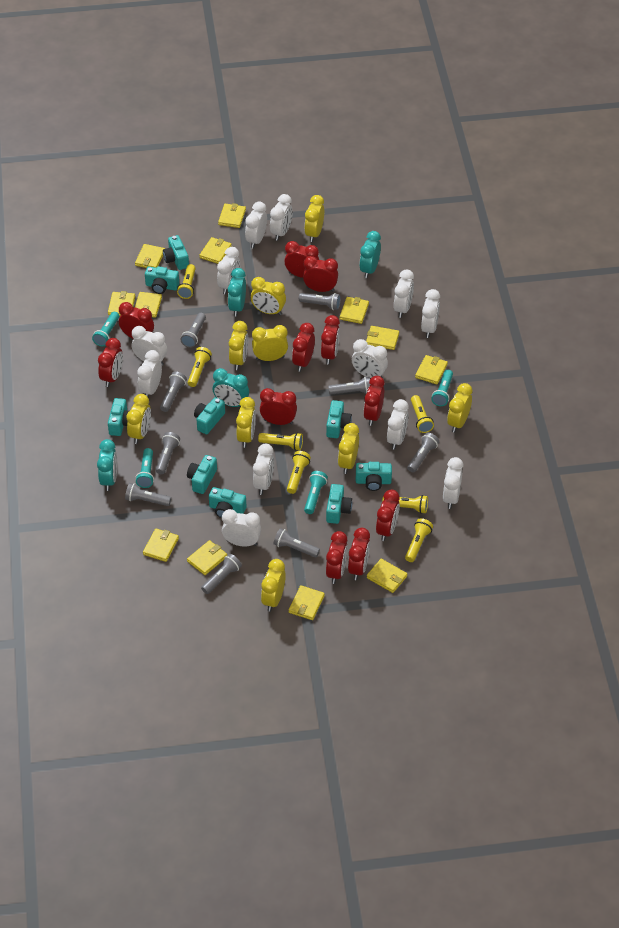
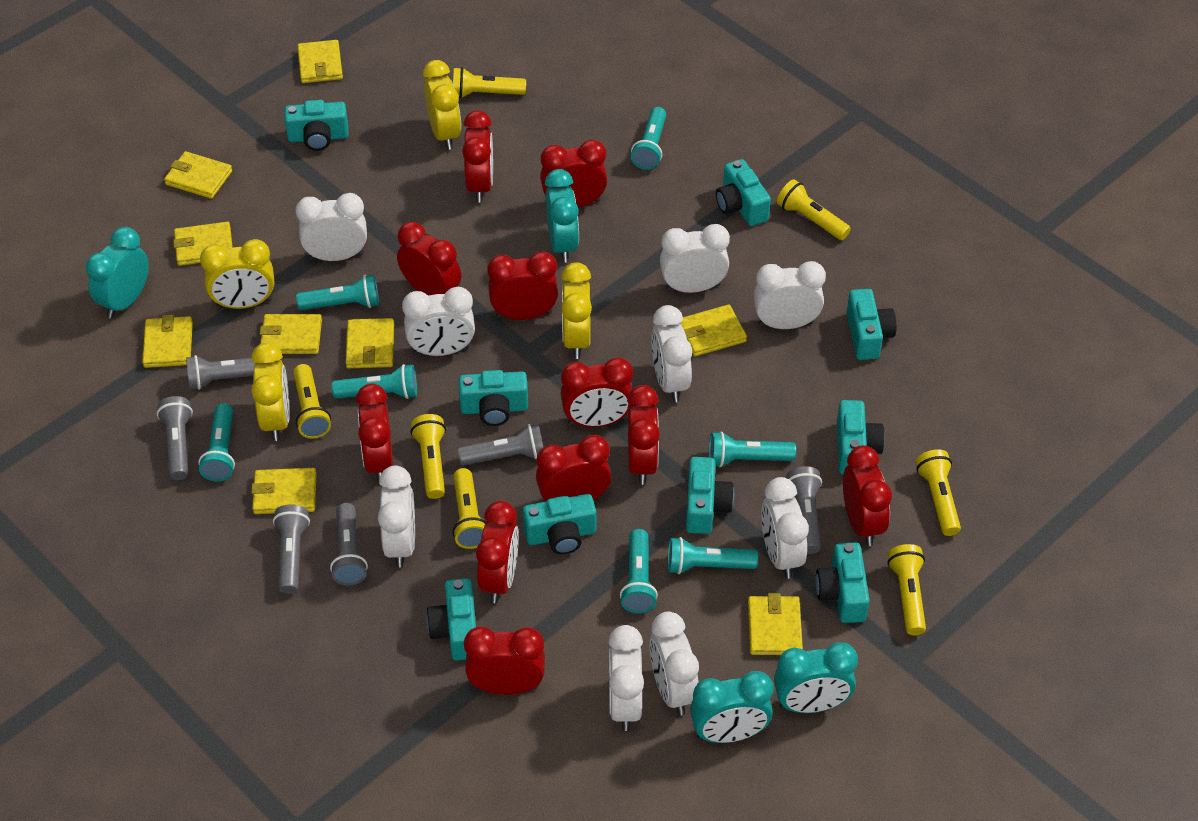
grey flashlight: [125,483,171,506] [156,432,180,474] [160,372,187,412] [180,313,206,348] [201,554,242,594] [273,528,320,557] [299,293,341,310] [328,377,370,395] [407,433,439,473] = 9 -> [157,396,193,480] [186,355,256,390] [273,504,310,594] [330,503,368,586] [457,424,543,466] [786,466,822,554] = 6
turquoise flashlight: [92,312,119,346] [136,448,154,488] [304,471,328,514] [431,370,453,406] = 4 -> [198,403,235,482] [296,274,379,310] [332,364,417,399] [620,529,658,613] [631,107,666,170] [668,537,758,574] [709,431,796,467] = 7
white clock: [132,326,167,366] [137,350,162,397] [217,247,240,294] [222,509,261,547] [245,202,267,249] [253,444,274,495] [270,194,293,241] [352,339,388,378] [387,399,409,450] [394,270,414,318] [421,289,440,338] [443,457,464,509] = 12 -> [296,193,367,261] [378,466,415,567] [402,287,475,356] [608,625,644,731] [649,611,699,716] [651,305,692,402] [660,224,730,293] [753,261,826,329] [761,477,809,579] = 9
yellow clock: [127,394,151,444] [229,321,248,370] [236,397,256,448] [251,277,286,315] [252,325,288,361] [261,559,286,612] [304,195,324,242] [338,423,359,474] [447,383,472,433] = 9 -> [200,239,274,309] [251,343,290,441] [423,60,462,150] [561,262,592,359] = 4
yellow wallet: [108,291,135,316] [135,244,165,268] [135,292,162,318] [143,529,179,562] [187,540,227,575] [199,237,232,264] [218,203,246,228] [289,585,325,620] [340,297,369,324] [366,326,399,350] [367,559,407,593] [415,355,448,385] = 12 -> [142,315,193,368] [164,151,232,199] [173,222,233,266] [251,468,317,514] [260,314,322,354] [297,40,343,83] [346,318,394,368] [680,304,747,356] [748,593,803,655] = 9

